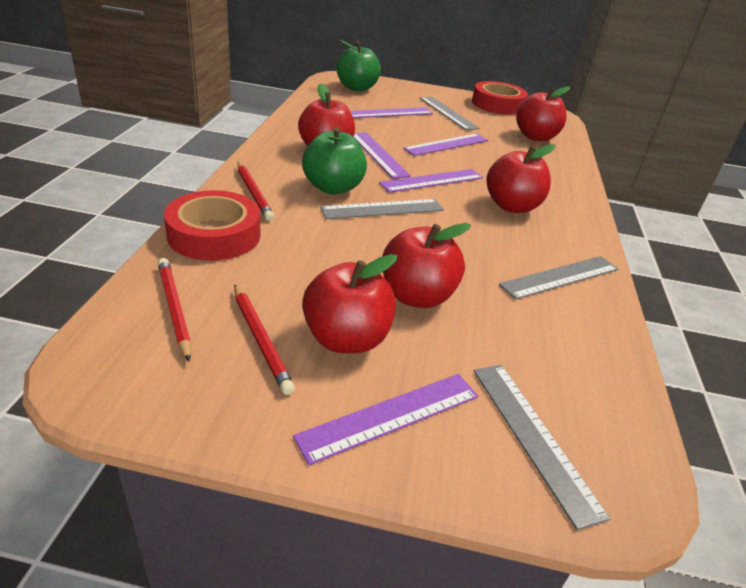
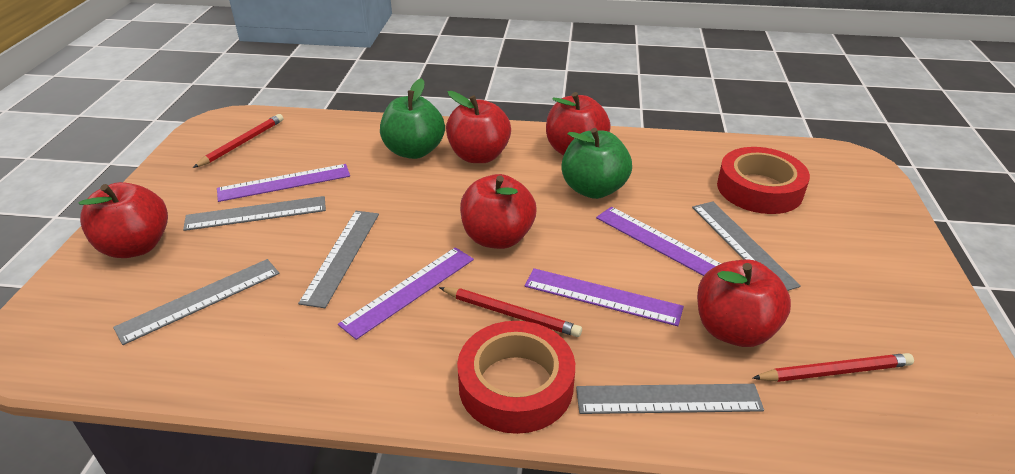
grey ruler: [320,199,444,219] [420,97,479,130] [474,365,610,530] [499,256,618,300] = 4 -> [113,259,279,345] [183,196,326,231] [298,211,379,308] [576,384,764,414] [692,201,801,291] = 5
purple ruler: [293,374,478,465] [350,107,433,118] [354,132,411,179] [379,169,483,193] [403,134,488,156] = 5 -> [217,164,350,202] [338,247,474,340] [525,268,684,326] [596,207,722,276] = 4

